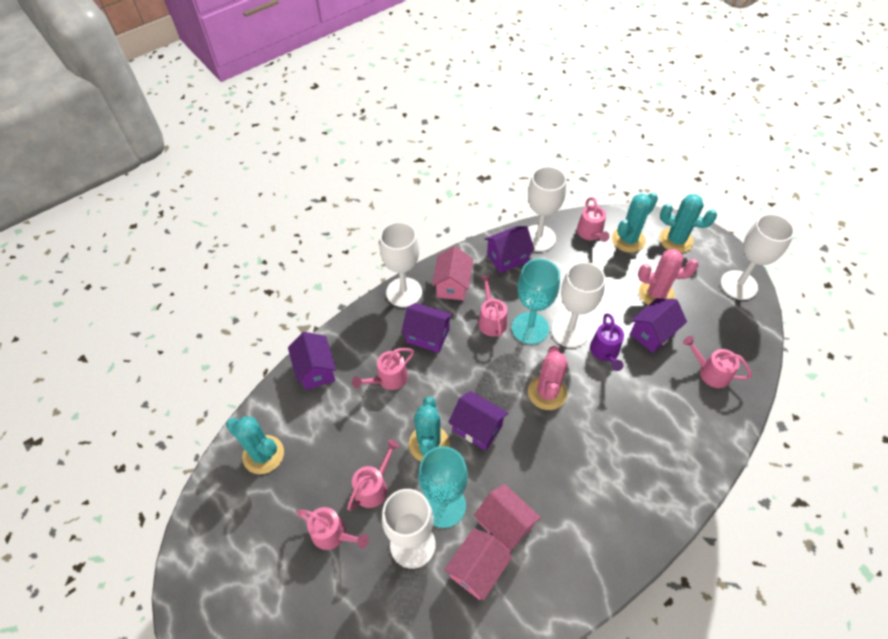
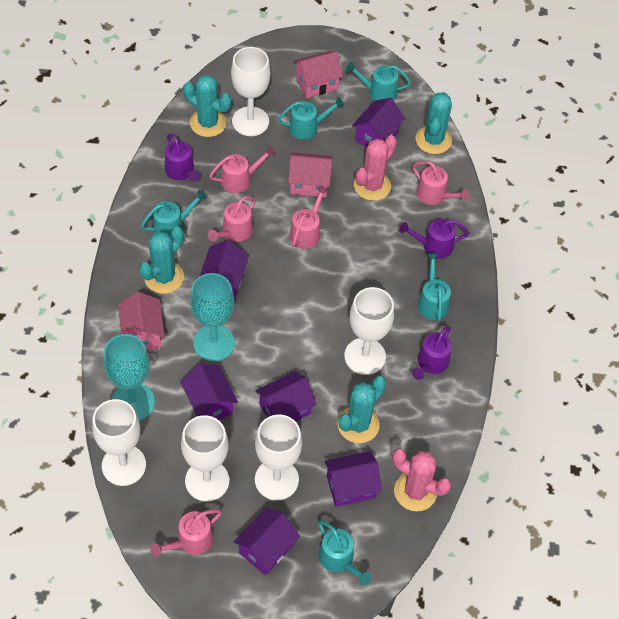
pink watering can: [296,507,369,550] [347,440,400,511] [352,348,414,390] [478,275,507,337] [577,197,610,242] [683,336,752,388] = 6 -> [151,509,222,557] [208,196,256,242] [209,146,275,193] [290,186,328,249] [412,161,470,205] = 5
purple house: [288,332,336,390] [401,303,453,353] [448,391,508,451] [485,226,534,273] [630,298,687,353] = 5 -> [180,363,238,420] [200,240,249,300] [233,508,300,575] [255,371,316,422] [324,451,382,507] [352,98,405,147] = 6
purple watering can: [590,313,624,371] = 1 -> [165,134,199,182] [399,219,469,259] [412,326,452,380] = 3
turquoise watering can: none = 0 -> [141,190,207,238] [278,97,344,140] [318,520,371,585] [346,62,411,101] [418,253,451,322] = 5

